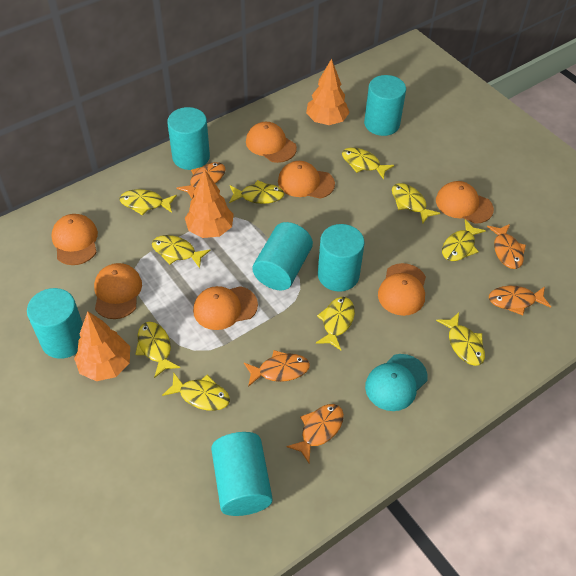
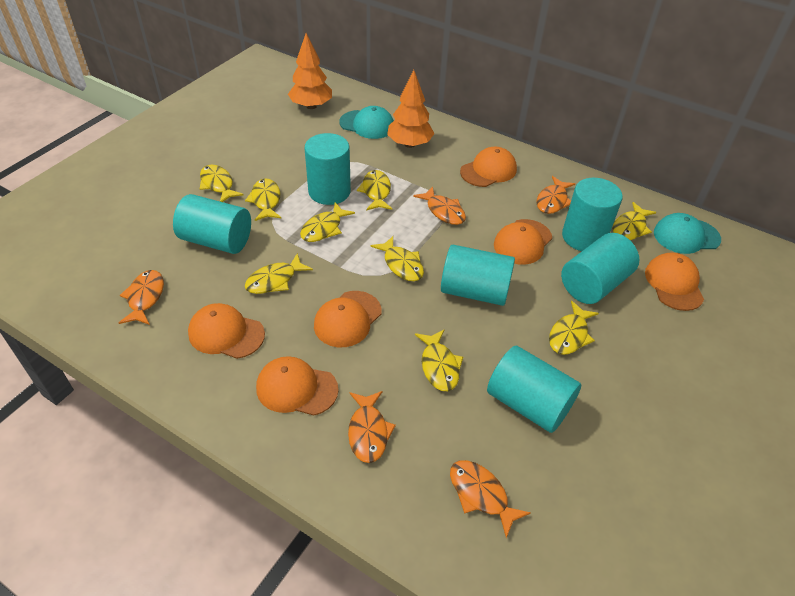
orange cap: [52,214,98,265] [94,263,142,319] [193,286,258,330] [246,122,297,163] [278,161,335,199] [378,263,426,316] [436,181,494,224] = 7 -> [188,303,265,359] [256,356,339,416] [314,291,381,347] [460,147,517,187] [494,219,552,265] [645,252,704,311] = 6
orange tree: [74,311,130,381] [185,169,234,238] [306,59,350,125] = 3 -> [288,33,332,109] [387,70,435,148] = 2
turquoise cap: [365,354,428,411] = 1 -> [339,106,394,139] [654,213,721,254] = 2
yellow fish: [120,189,177,215] [135,322,180,378] [152,235,211,268] [162,373,230,411] [229,180,284,204] [316,297,355,350] [342,147,394,180] [392,183,440,224] [436,312,485,366] [442,220,486,261] = 10 -> [200,165,244,202] [245,178,281,221] [245,253,313,294] [300,202,355,242] [357,170,392,211] [371,236,424,281] [415,329,463,391] [549,301,599,355] [612,202,656,240] = 9

